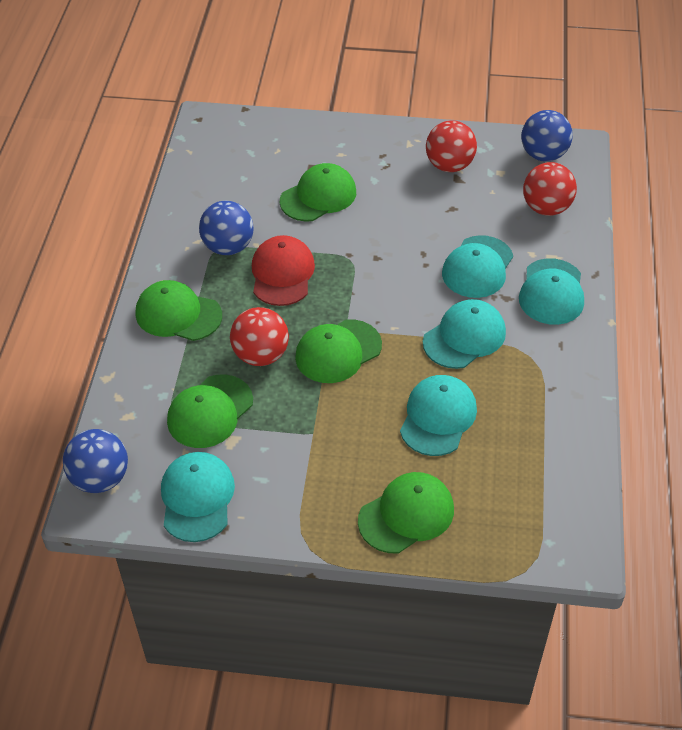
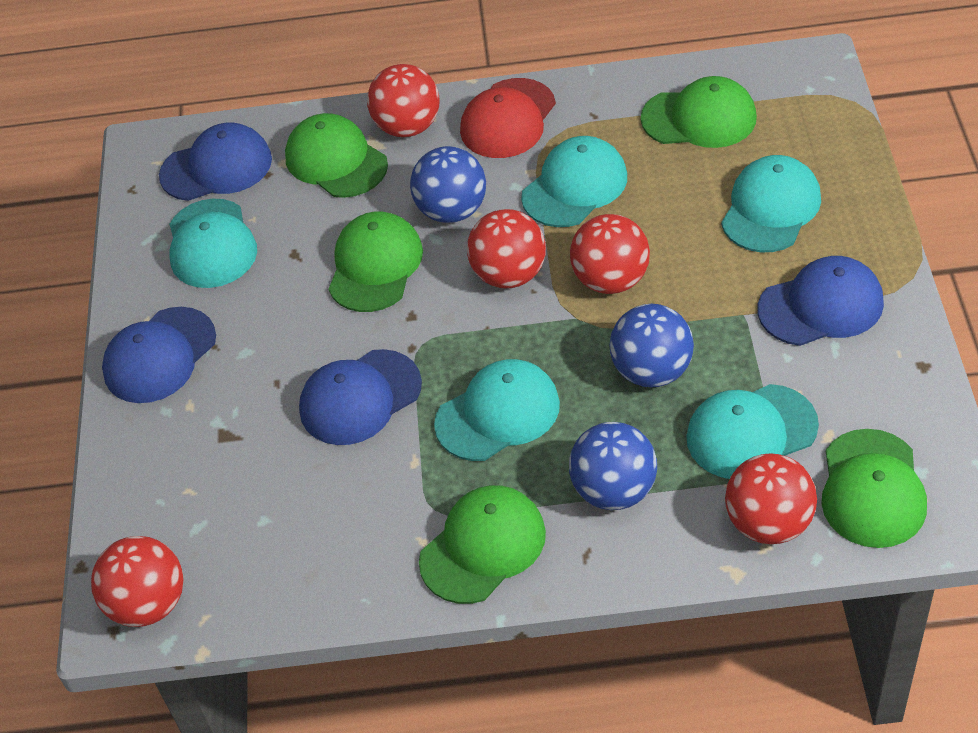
blue cap: none = 0 -> [102,307,216,403] [159,122,272,201] [299,349,422,445] [757,256,884,346] = 4
red ball: [230,307,289,366] [426,120,477,172] [523,162,577,216] = 3 -> [91,536,183,627] [367,64,439,137] [467,209,546,289] [570,214,650,294] [725,453,817,544] = 5

